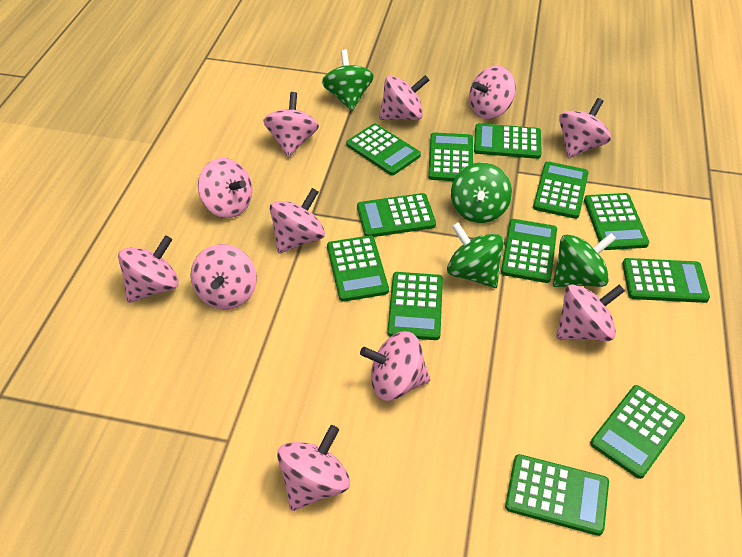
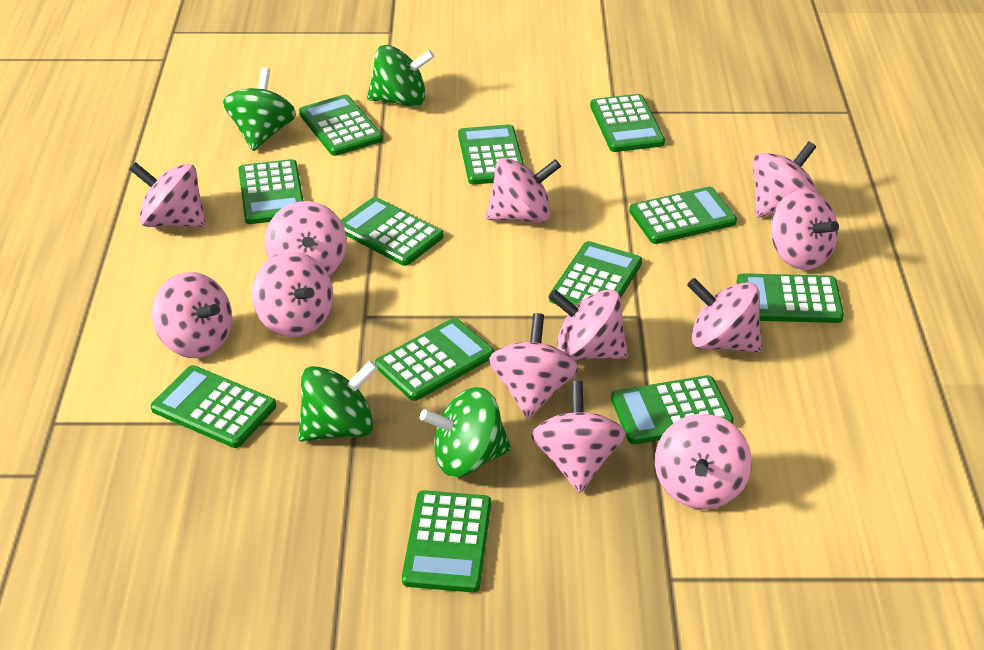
pink spinning top: [118,235,179,303] [190,244,257,309] [198,158,253,218] [263,92,319,158] [270,188,325,254] [277,425,350,511] [360,331,430,401] [379,75,429,120] [469,66,516,119] [556,284,625,341] [559,98,611,158] = 11 -> [129,162,206,227] [152,272,232,358] [252,252,333,337] [265,201,347,276] [486,158,561,223] [489,313,578,419] [531,381,626,493] [548,289,628,360] [655,414,752,509] [687,278,762,353] [753,141,818,218] [771,189,839,270] = 12

